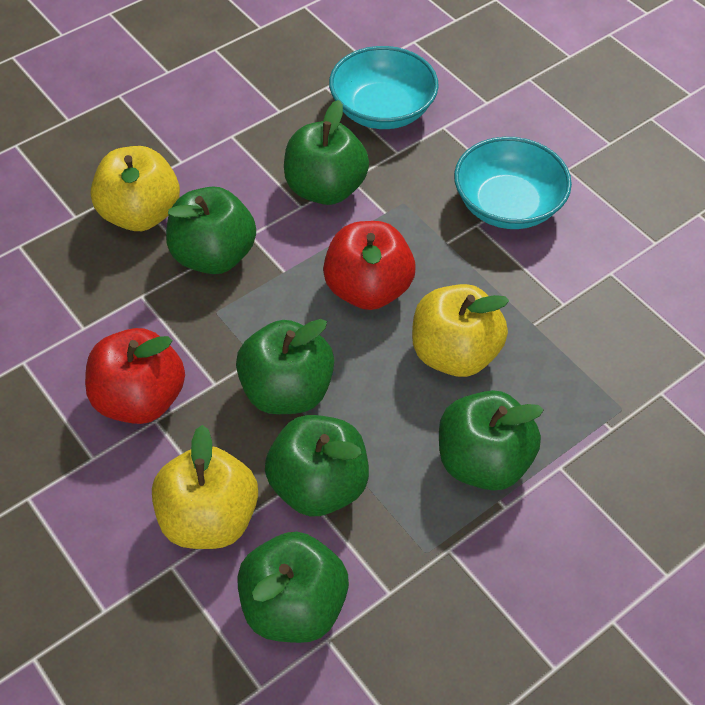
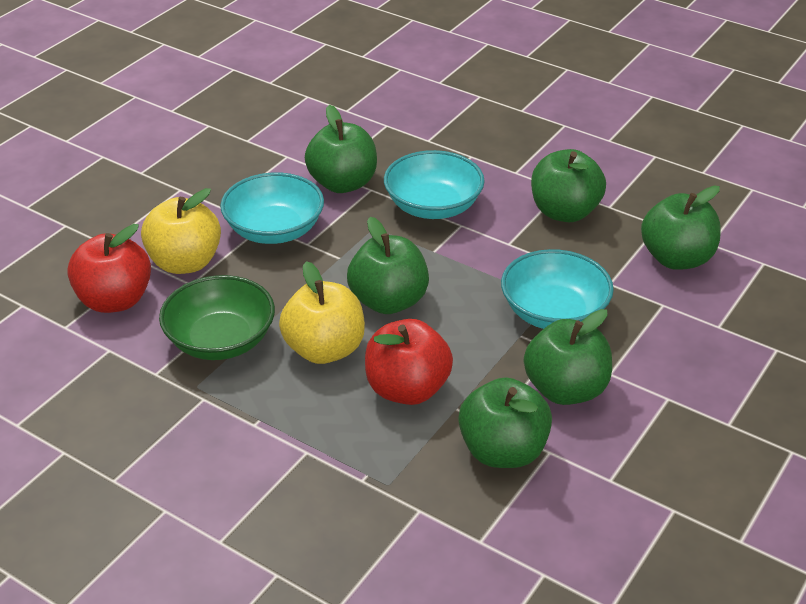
green bowl: none = 0 -> [159,275,275,360] = 1
turquoise bowl: [329,46,439,129] [454,137,572,229] = 2 -> [220,172,324,244] [384,150,485,219] [501,249,614,329] = 3
yellow apple: [91,146,180,231] [152,425,258,549] [412,284,509,377] = 3 -> [141,188,221,274] [279,261,365,364] = 2

